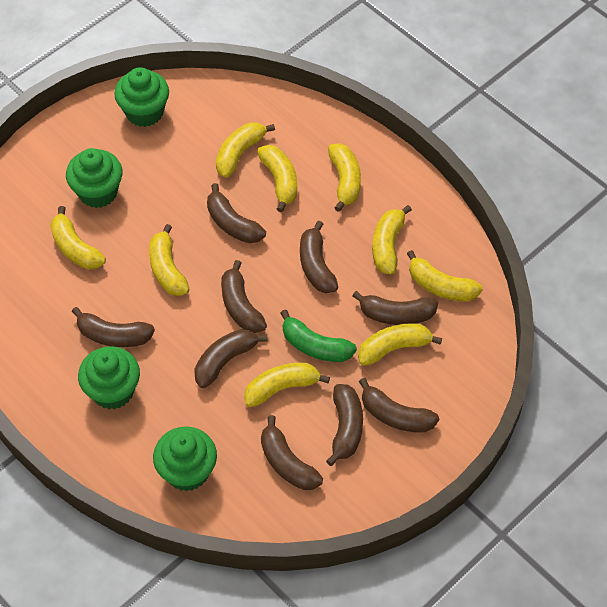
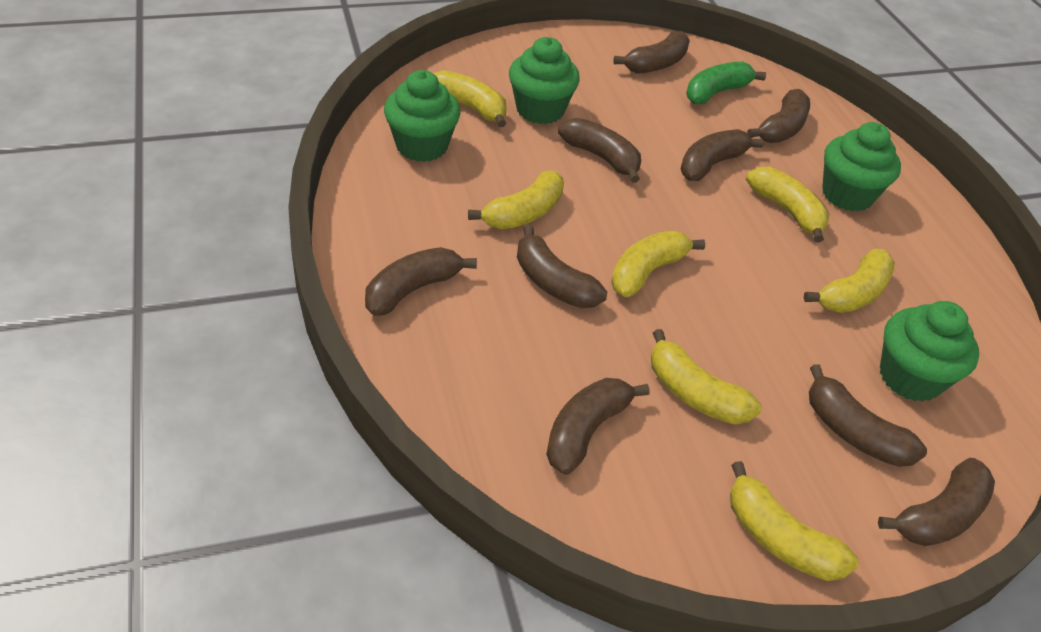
yellow banana: [50,206,106,269] [149,224,189,296] [216,122,275,178] [244,363,330,407] [257,145,297,212] [328,143,361,212] [358,323,442,366] [372,205,412,274] [407,250,483,302] = 9 -> [433,70,507,127] [468,171,564,229] [611,231,705,297] [651,329,762,424] [730,461,859,581] [746,167,829,243] [804,249,895,313] = 7

